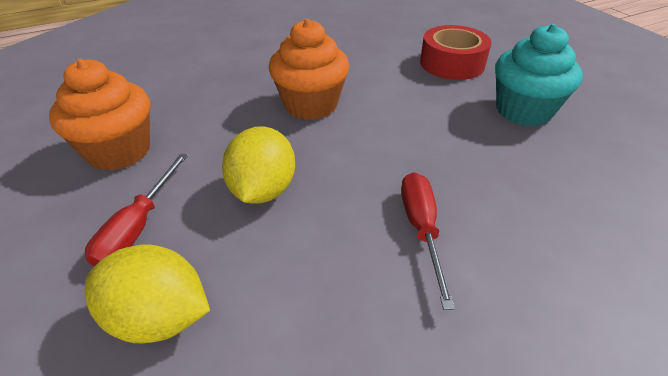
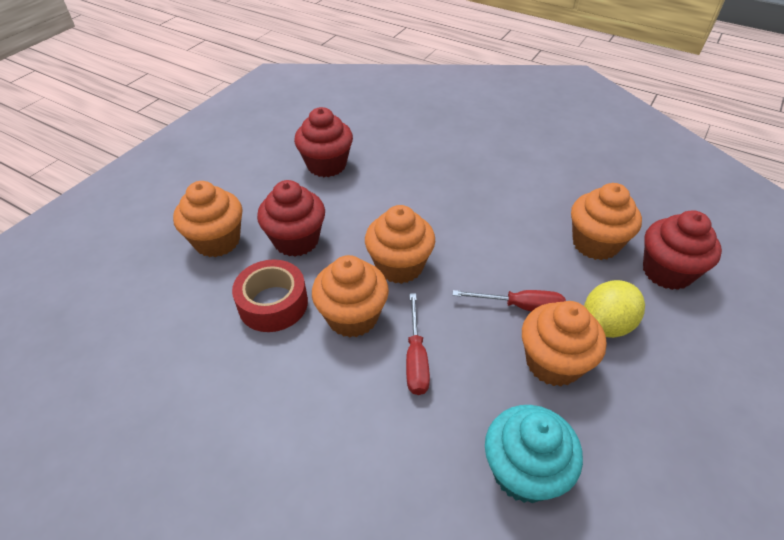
orange cupcake: [49,59,150,171] [269,19,349,120] = 2 -> [173,181,243,257] [312,255,389,338] [365,205,436,284] [522,301,607,386] [571,183,642,260] = 5
red cupcake: none = 0 -> [257,180,325,257] [294,107,353,177] [643,210,722,290] = 3
yellow lemon: [85,245,210,343] [222,126,295,204] = 2 -> [584,280,645,338] = 1

